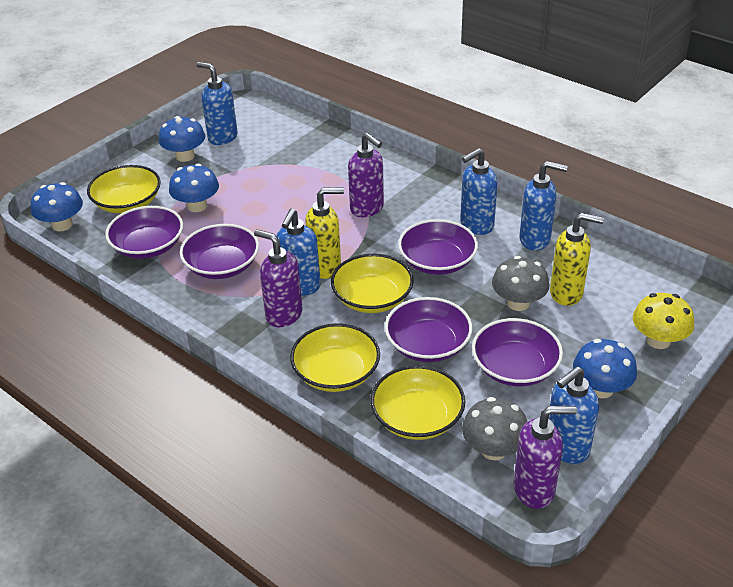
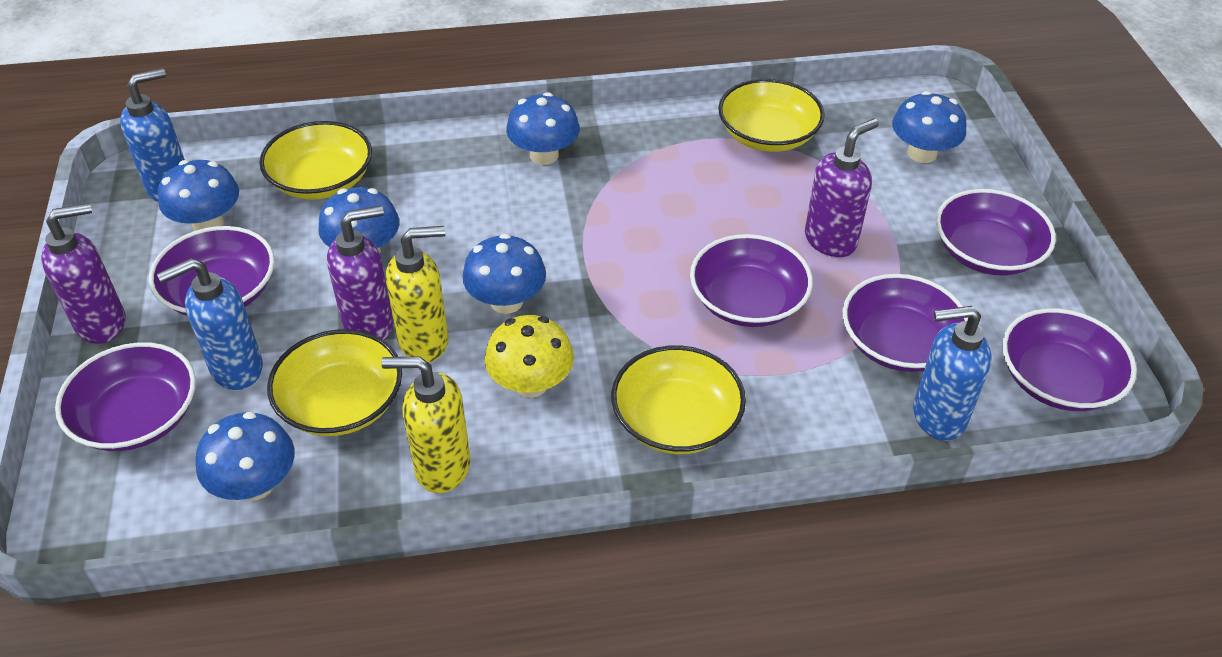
blue mushroom: [31,182,83,231] [159,116,205,162] [169,164,219,212] [573,339,637,398] = 4 -> [158,160,239,231] [195,412,294,501] [318,187,399,253] [462,234,546,314] [506,92,580,165] [892,91,966,163] = 6
blue soap dispenser: [196,62,238,145] [276,209,321,296] [460,148,498,235] [520,161,568,251] [548,367,599,464] = 5 -> [120,68,185,202] [157,258,263,390] [913,306,991,441] = 3
grey mushroom: [462,397,527,460] [492,256,550,311] = 2 -> none = 0
purple bowl: [105,206,183,259] [180,224,259,279] [385,297,472,362] [398,219,478,275] [472,318,563,386] = 5 -> [55,342,196,451] [149,226,275,316] [690,234,813,327] [843,274,969,372] [936,189,1056,276] [1002,308,1137,411] = 6

